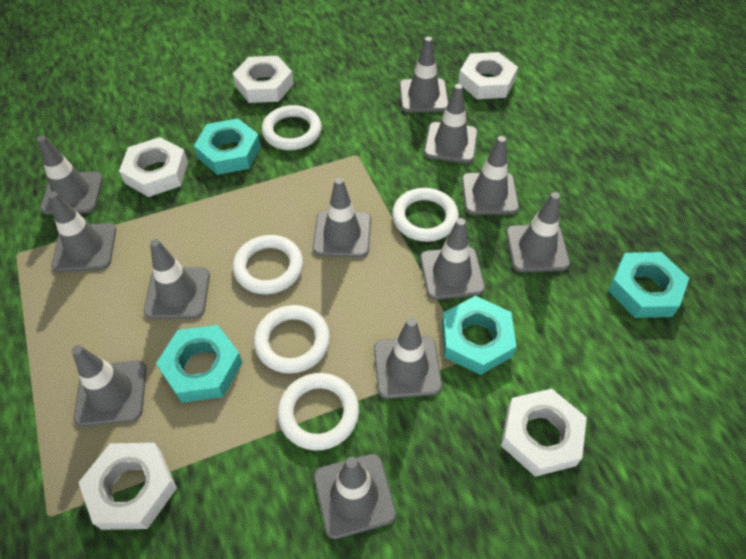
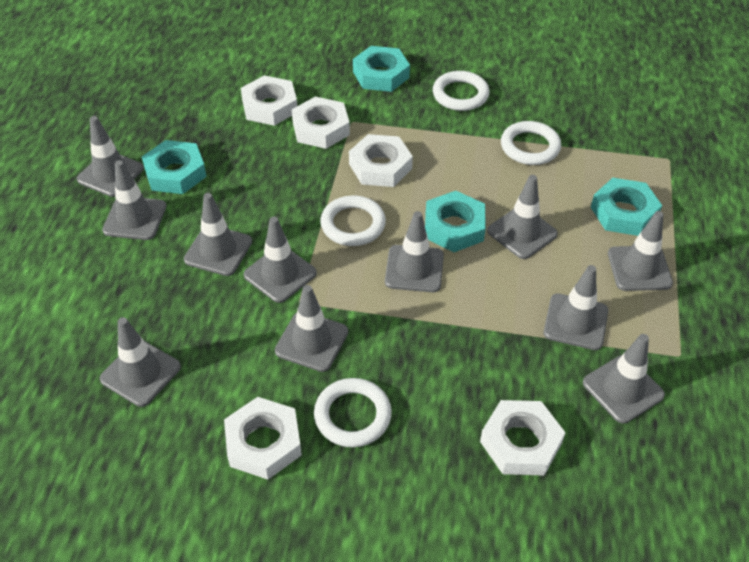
grey traffic cone: [37,135,103,215] [48,192,116,272] [72,345,147,427] [144,239,210,319] [313,178,371,258] [314,454,396,539] [374,318,442,399] [399,37,449,113] [420,218,485,300] [424,84,478,163] [462,136,519,215] [506,192,570,272] = 12 -> [77,116,144,197] [100,317,181,407] [102,160,167,240] [184,193,252,276] [244,217,317,303] [275,285,348,372] [385,211,444,292] [487,175,558,259] [544,265,608,350] [583,334,665,424] [608,211,673,291] = 11
white ring: [233,235,303,295] [254,305,330,374] [262,105,322,150] [278,373,359,451] [392,188,459,242] = 5 -> [314,378,392,447] [320,195,386,246] [433,71,489,111] [501,121,561,165] = 4

